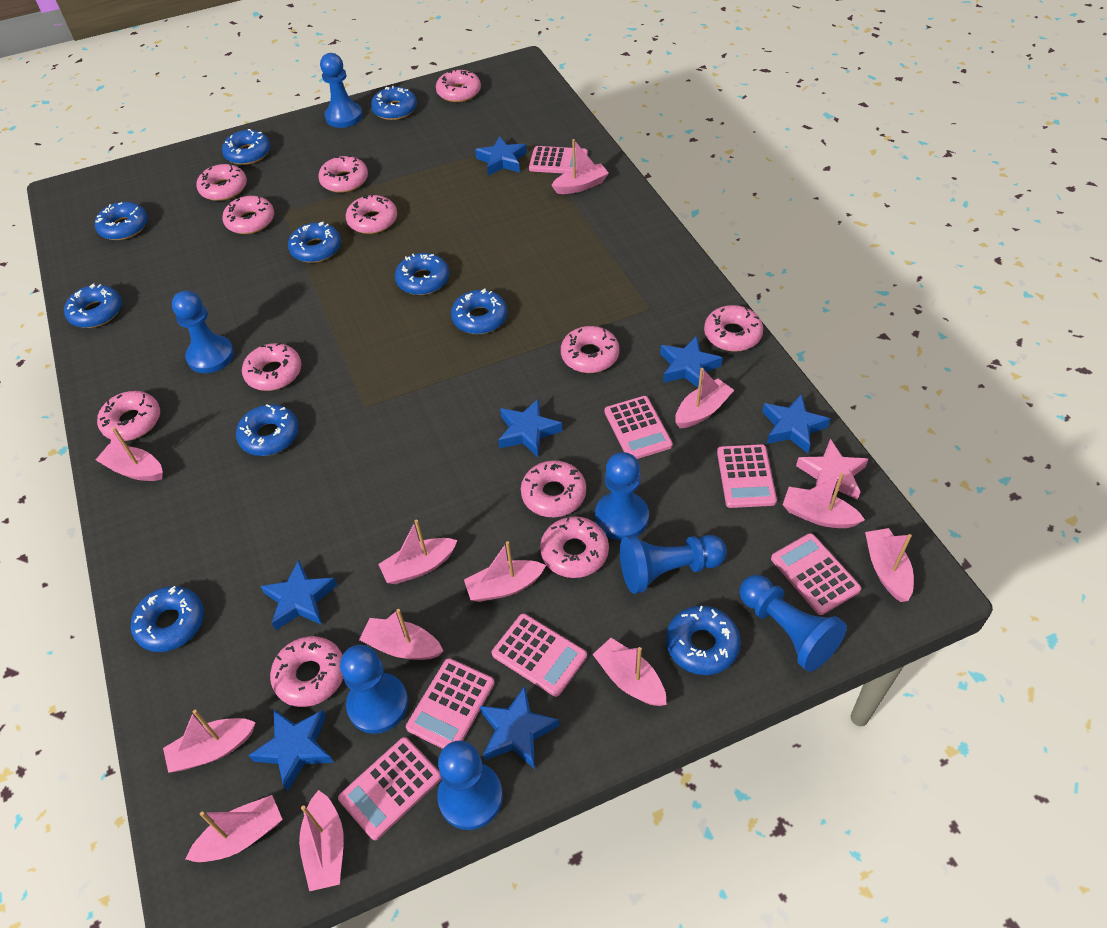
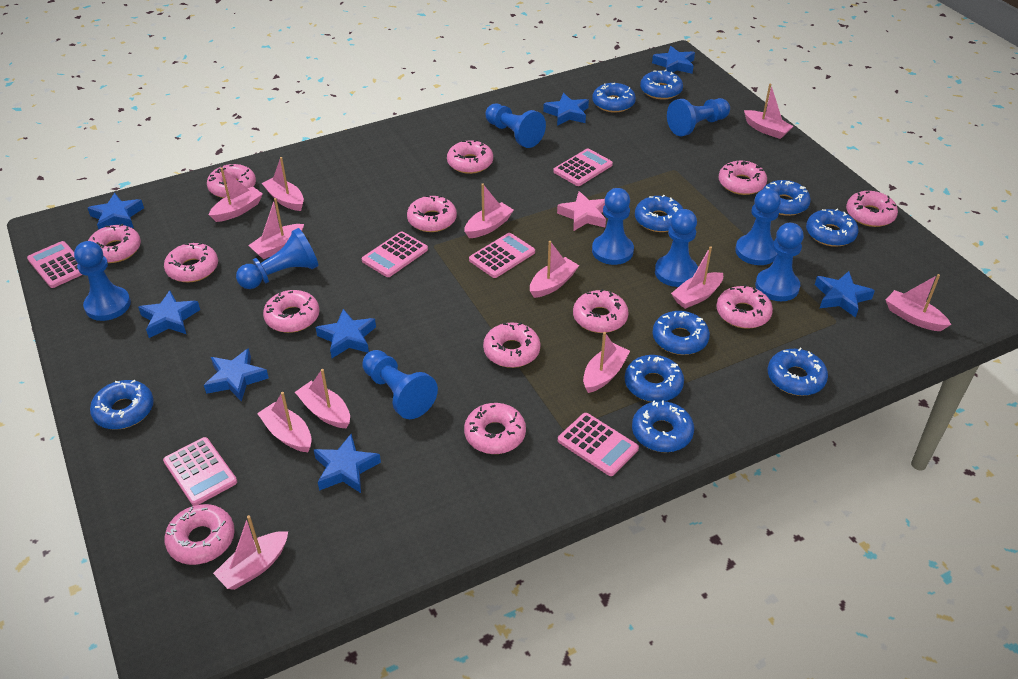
blue pawn: [172,290,234,373] [320,53,363,128] [340,645,408,734] [437,741,503,830] [595,452,649,540] [620,535,727,594] [739,575,847,672] = 7 -> [74,241,131,321] [236,228,318,289] [362,350,438,419] [485,104,546,148] [592,188,634,265] [655,209,698,287] [667,98,730,136] [735,188,781,265] [755,223,804,301] = 9
blue star: [248,710,333,792] [260,559,337,630] [475,136,527,176] [480,686,559,769] [498,398,562,457] [660,336,723,387] [762,394,830,453] = 7 -> [88,193,144,229] [138,290,200,338] [204,348,269,402] [314,434,381,493] [316,309,376,358] [543,93,589,126] [652,46,695,74] [815,271,875,318] = 8
pink calculator: [338,737,441,840] [406,658,495,749] [492,614,587,697] [529,146,588,174] [605,396,673,459] [717,444,777,508] [771,533,861,615] = 7 -> [27,241,83,288] [163,437,237,506] [362,231,428,277] [469,233,535,278] [553,148,613,186] [558,413,639,476] = 6
pink donut: [97,391,160,441] [196,164,247,201] [222,196,274,234] [242,342,302,391] [270,636,343,707] [318,155,368,193] [346,194,397,234] [436,69,481,102] [521,460,586,517] [540,516,609,578] [561,326,619,373] [704,305,763,352] = 12 -> [88,224,141,263] [164,242,218,282] [164,504,235,565] [207,164,256,198] [263,290,319,333] [407,196,457,232] [447,140,493,174] [464,403,526,454] [483,322,541,368] [573,289,628,333] [716,285,773,329] [719,161,767,195] [846,191,898,227] = 13

